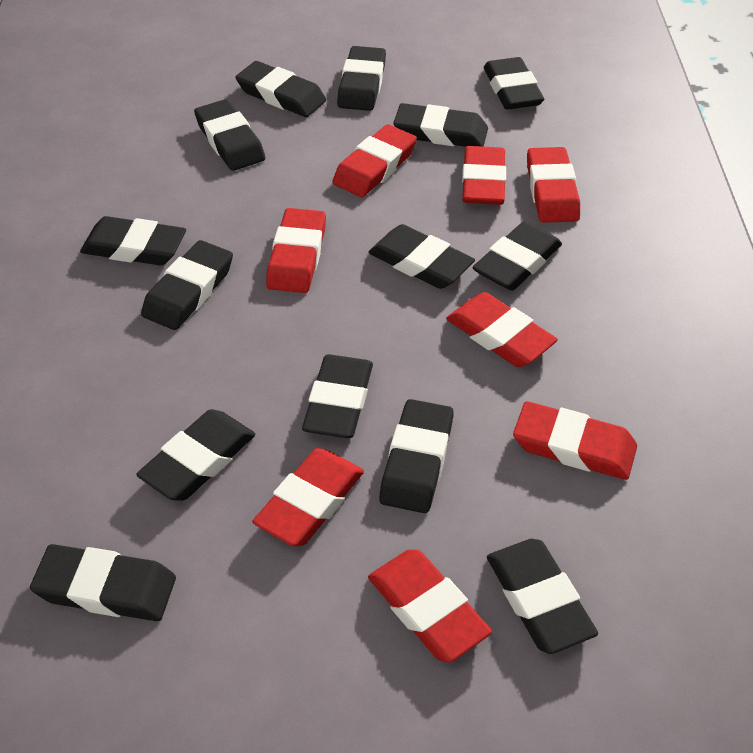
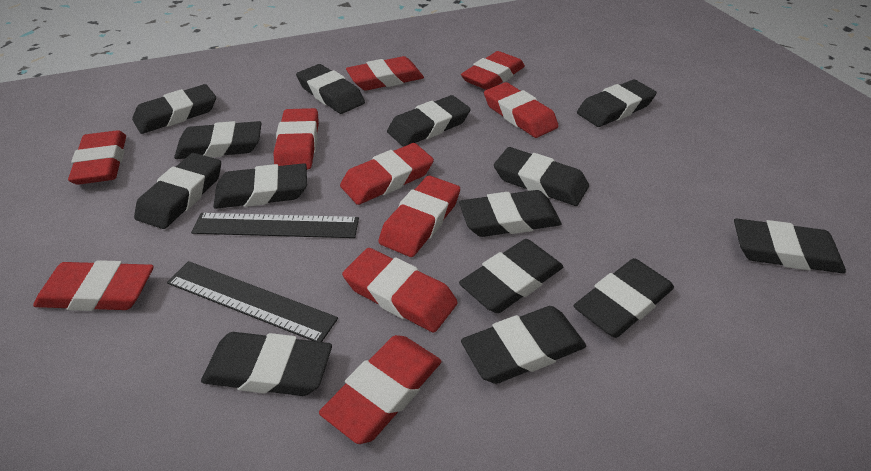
black ruler: none = 0 -> [167,261,338,342] [191,213,359,238] = 2
red eraser: [252,448,364,546] [266,208,326,293] [333,124,417,197] [368,550,492,662] [446,292,558,367] [462,146,506,205] [513,401,637,480] [527,147,580,223] = 8 -> [33,260,154,311] [68,130,126,185] [273,108,319,170] [319,335,442,444] [340,143,434,205] [342,248,458,333] [346,56,424,91] [378,176,460,257] [461,51,525,90] [484,82,559,138] = 10

